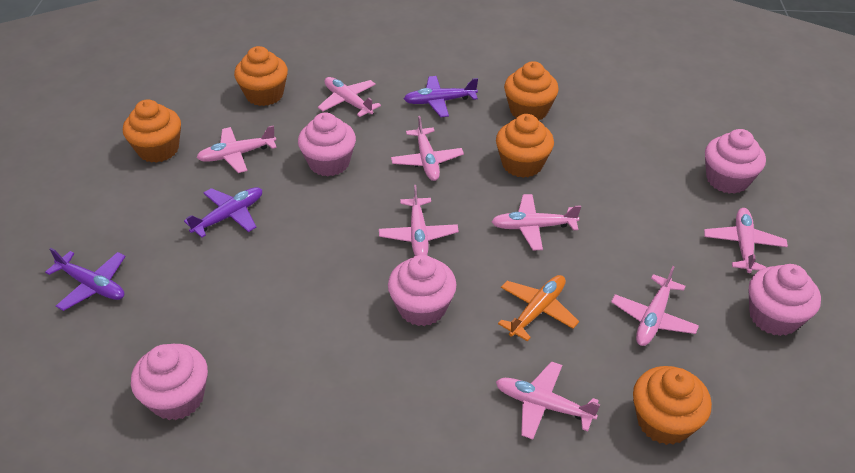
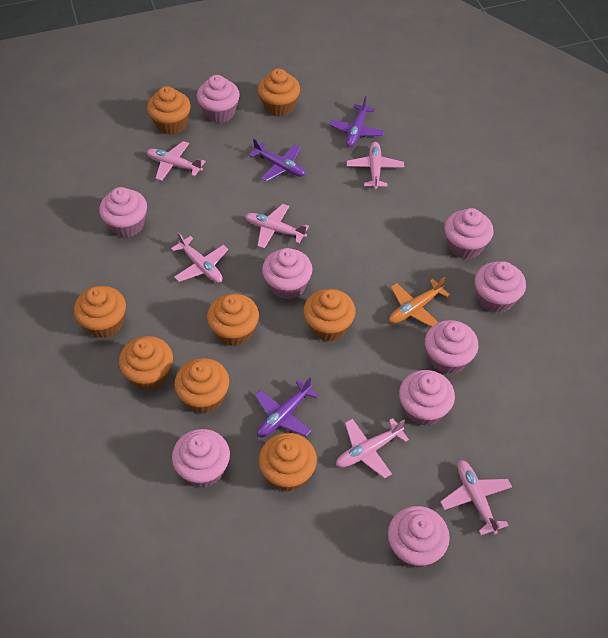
orange cupcake: [123,100,181,163] [234,46,288,106] [496,114,554,178] [504,61,559,121] [633,366,712,445] = 5 -> [74,286,126,338] [119,336,173,390] [147,86,191,135] [174,358,229,413] [207,294,259,346] [258,69,300,117] [259,433,317,491] [304,289,356,341] = 8
pink cupcake: [131,344,208,420] [298,112,356,176] [388,255,457,326] [705,129,766,194] [748,264,821,336] = 5 -> [99,187,147,237] [172,429,230,487] [197,75,240,123] [262,248,312,299] [388,506,450,568] [399,370,455,426] [425,320,478,374] [444,208,494,259] [475,261,526,313] = 9
pink plane: [196,125,277,173] [318,77,381,117] [379,185,459,256] [391,116,464,181] [491,194,581,250] [496,361,600,440] [611,266,699,346] [704,208,788,273] = 8 -> [146,141,206,181] [171,232,228,283] [245,204,309,249] [336,418,409,479] [347,142,404,189] [440,460,512,535] = 6

